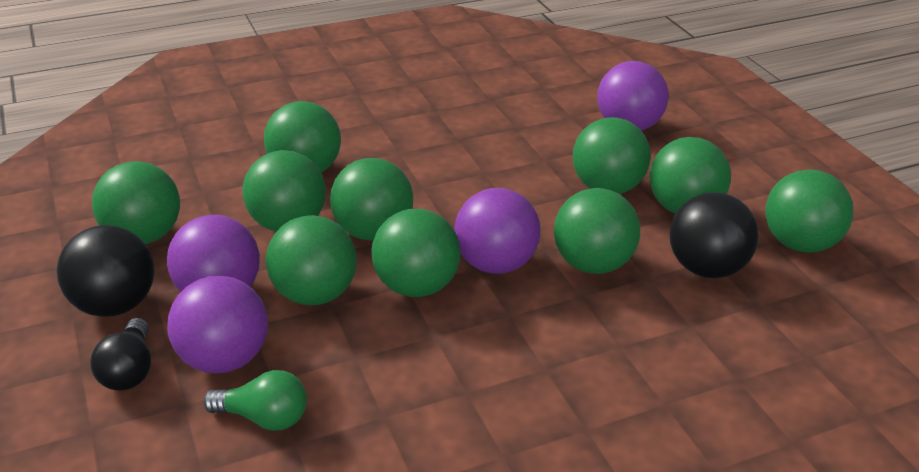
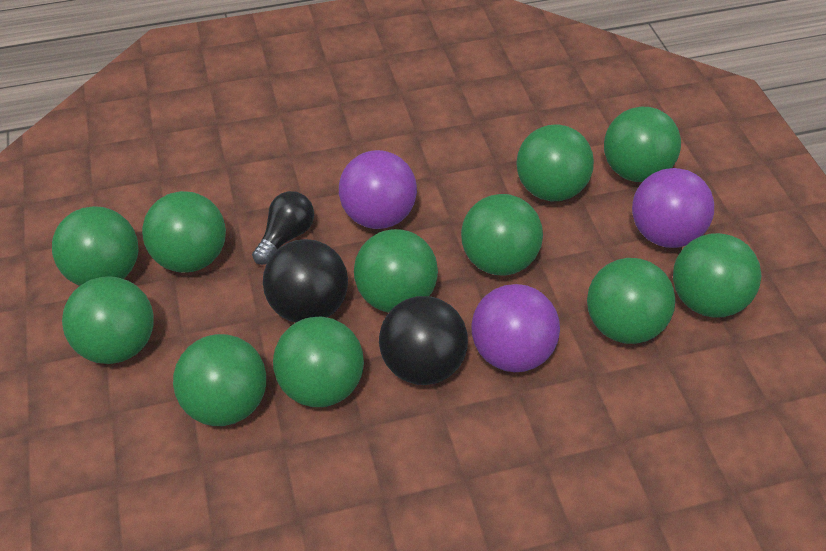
green ball: [92,161,180,244] [242,150,326,232] [264,101,341,173] [266,215,357,305] [330,158,413,241] [371,209,460,297] [554,188,640,274] [573,117,651,194] [650,137,731,214] [765,170,853,253] = 10 -> [52,206,138,286] [62,276,154,364] [142,191,226,273] [173,334,266,426] [273,316,364,407] [354,229,438,313] [461,194,543,276] [516,125,594,201] [587,258,675,344] [604,107,681,182] [673,233,761,318] = 11
green light bulb: [203,370,307,431] = 1 -> none = 0
purple ball: [167,215,260,292] [167,276,268,374] [454,188,540,274] [597,61,669,131] = 4 -> [339,150,417,229] [471,284,560,372] [632,168,714,248] = 3

